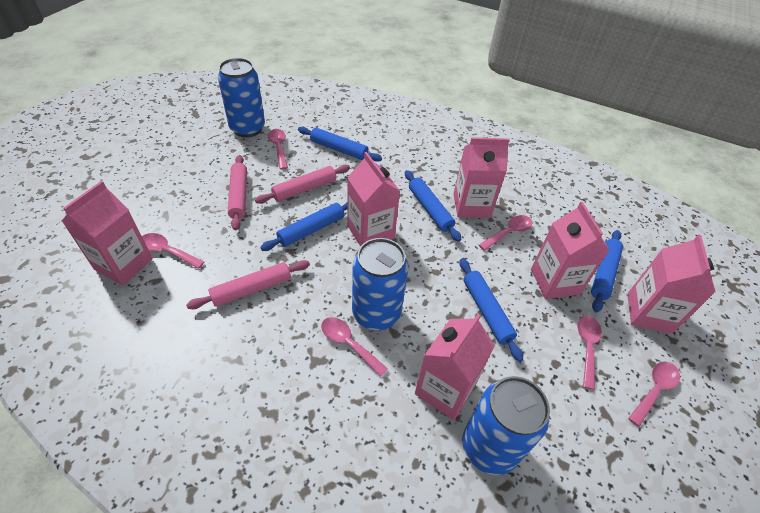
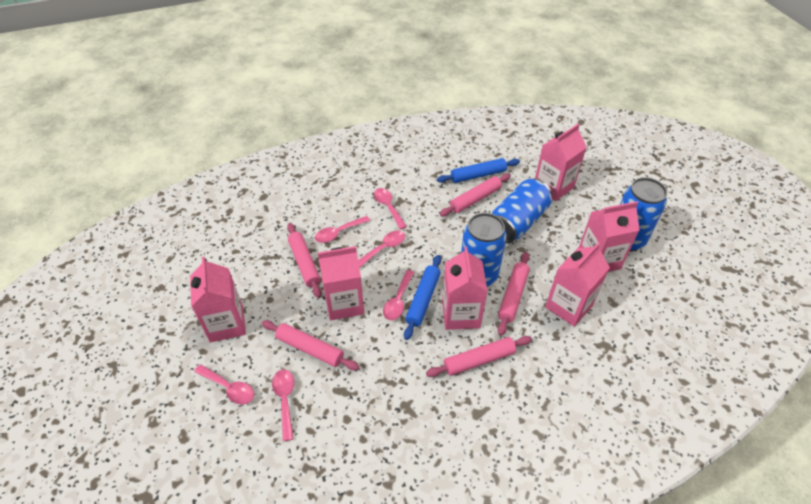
blue rolling pin: [260,202,347,251] [298,127,382,162] [405,170,461,242] [459,258,523,362] [591,230,623,313] = 5 -> [404,255,441,340] [437,158,520,183] = 2
pink rolling pin: [186,260,310,309] [228,155,247,230] [255,165,350,204] = 3 -> [262,320,359,370] [287,223,322,298] [426,336,532,377] [440,174,511,216] [498,252,530,336] = 5

